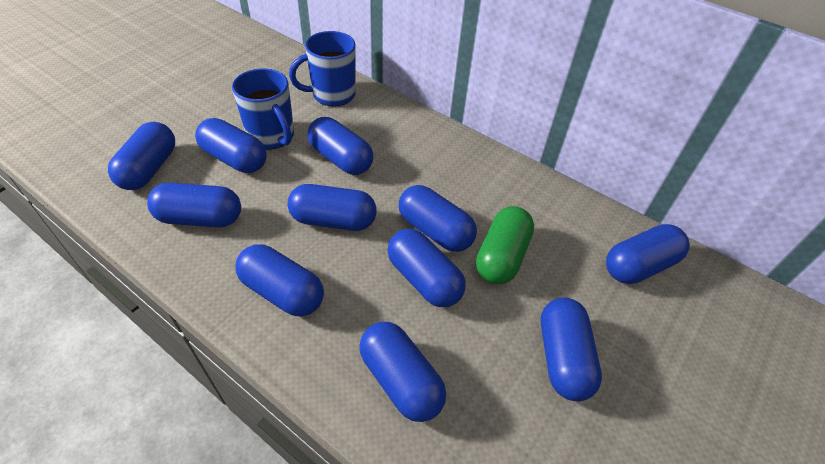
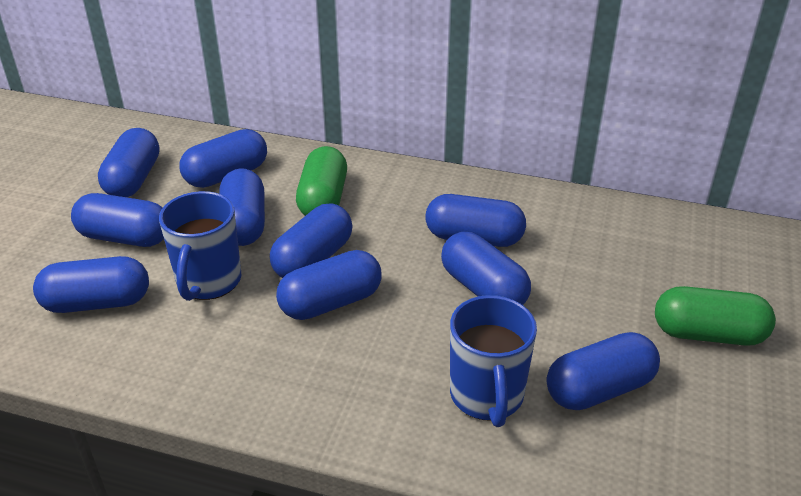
blue capsule: [108,122,175,190] [147,183,241,227] [195,118,266,173] [235,244,324,316] [287,184,377,231] [307,117,373,175] [359,322,446,422] [387,229,466,307] [399,185,477,252] [541,298,602,401] [606,224,690,284] = 11 -> [33,256,149,313] [71,193,164,247] [98,128,159,197] [179,129,267,188] [219,168,265,246] [270,203,353,278] [276,250,382,320] [425,194,526,247] [441,232,531,305] [546,332,660,410] = 10
green capsule: [476,206,534,284] = 1 -> [296,146,347,216] [655,286,776,346] = 2

